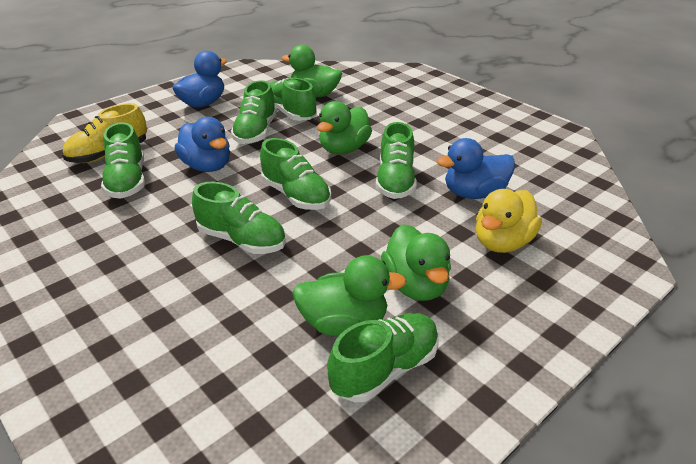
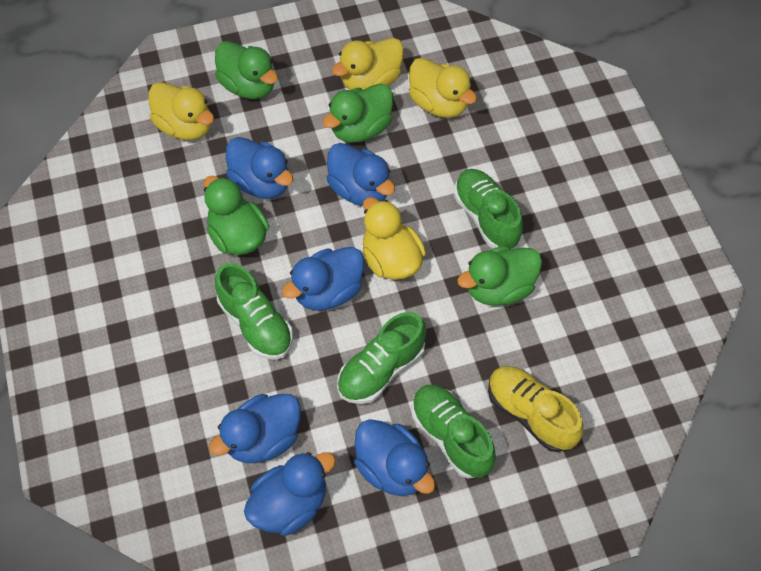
blue duck: [173,51,227,107] [175,117,230,172] [437,138,515,199] = 3 -> [209,394,301,463] [226,137,293,199] [244,452,336,536] [282,247,364,311] [326,143,395,206] [354,419,435,496] = 6
green shoe: [101,122,145,199] [192,182,286,254] [231,80,277,144] [260,138,331,210] [270,78,317,121] [328,313,439,402] [376,122,417,199] = 7 -> [215,263,293,360] [337,312,426,404] [412,385,496,479] [454,169,523,249] = 4
yellow duck: [476,189,542,253] = 1 -> [148,82,214,140] [332,38,404,90] [363,197,426,280] [409,58,477,118] = 4

